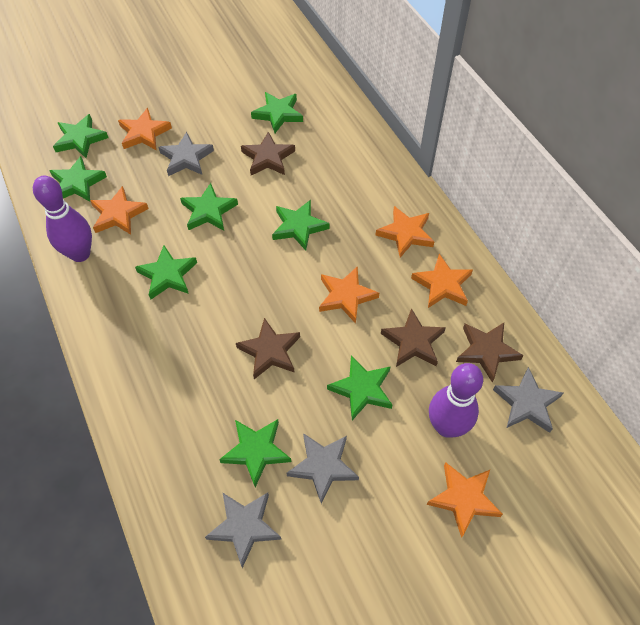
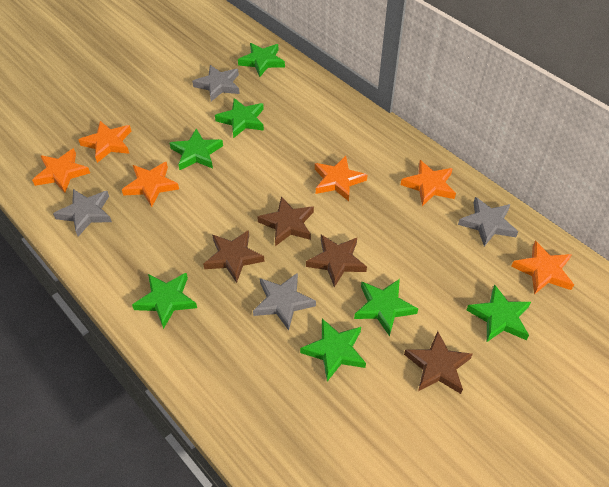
green star: [49,156,107,202] [53,114,109,158] [135,245,197,299] [180,183,238,231] [219,419,291,487] [251,92,303,133] [272,200,330,251] [327,355,392,420] = 8 -> [132,273,197,329] [170,128,223,170] [215,98,264,138] [238,43,285,77] [300,319,366,381] [354,279,418,337] [467,284,531,342] = 7
purple bowling pin: [33,175,92,262] [429,363,483,438] = 2 -> none = 0

